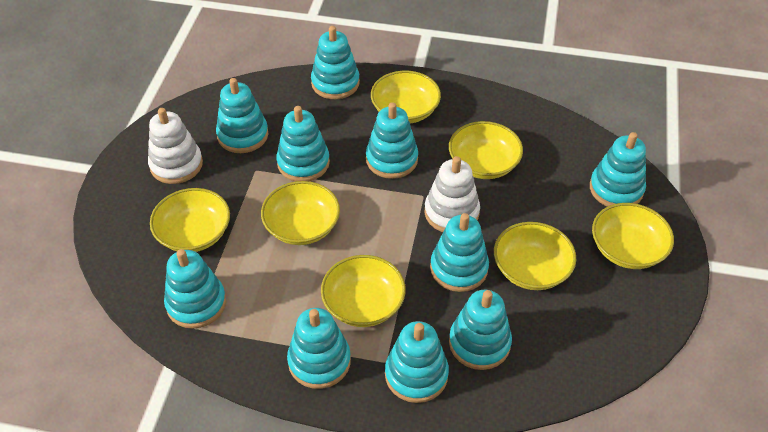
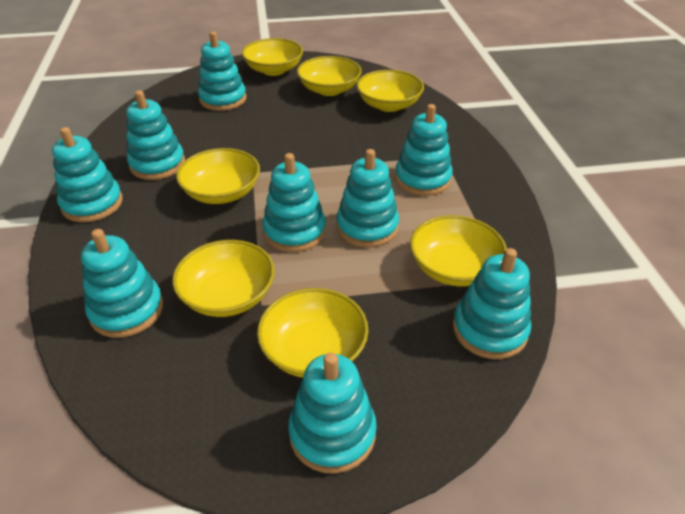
turquoise stacking toy: [164,249,226,329] [216,78,268,153] [276,106,330,181] [287,308,351,389] [311,26,360,99] [366,102,418,179] [385,321,449,403] [430,213,489,292] [449,290,512,370] [590,132,646,207] = 10 -> [52,127,123,222] [81,229,163,338] [126,90,185,180] [198,31,246,111] [262,153,326,252] [288,352,377,474] [336,149,399,248] [395,104,453,196] [453,248,531,359] = 9
white stacking toy: [148,108,203,184] [425,156,480,232] = 2 -> none = 0

